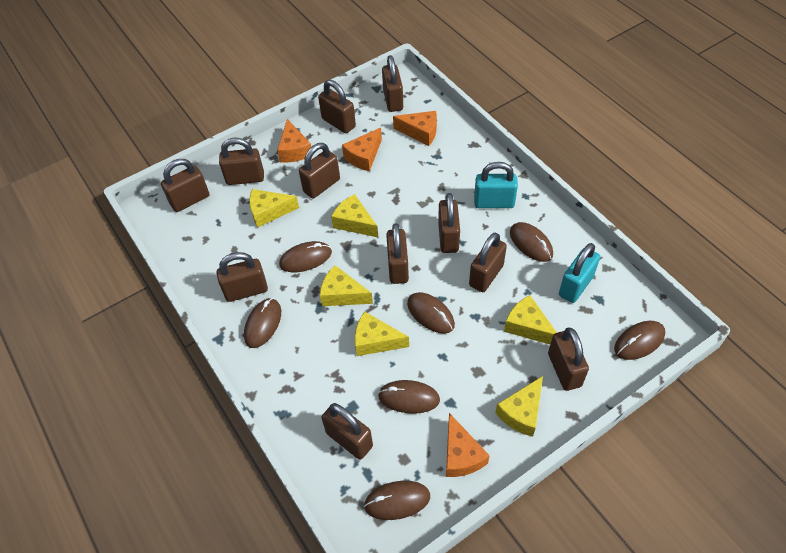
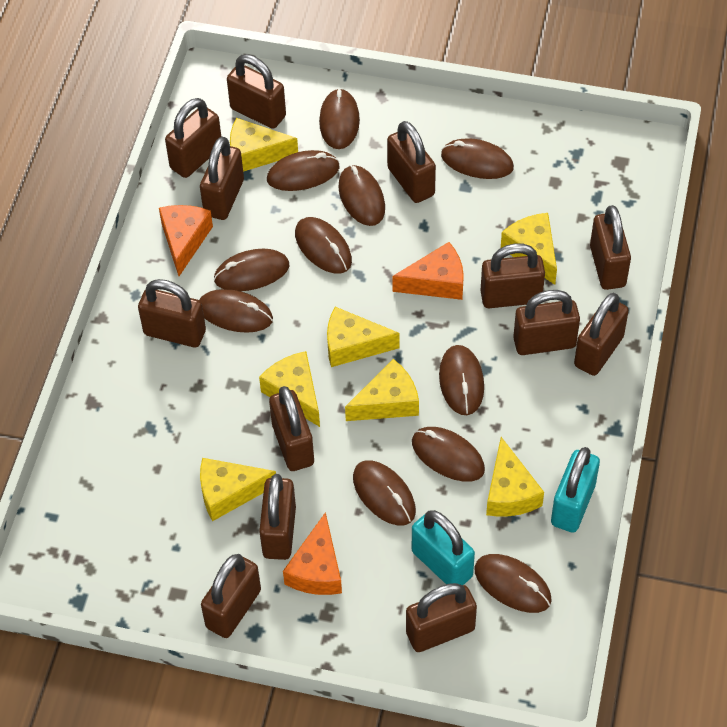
brown mouse: [244,298,281,348] [279,241,332,272] [364,481,430,520] [378,380,440,414] [407,292,455,334] [510,222,553,262] [614,321,665,360] = 7 -> [199,289,273,333] [214,249,289,291] [267,150,339,191] [295,217,352,273] [319,88,360,149] [338,165,385,226] [353,460,416,525] [412,427,485,482] [439,345,484,415] [441,138,514,179] [474,554,552,613] = 11
brown padlock: [161,159,209,212] [217,252,268,302] [219,138,264,185] [299,143,340,199] [318,80,356,133] [322,403,373,460] [382,55,403,112] [386,223,409,284] [438,193,460,253] [469,232,507,292] [548,327,589,391] = 11 -> [138,279,206,347] [165,98,221,178] [200,137,244,220] [201,554,261,638] [227,54,286,129] [259,474,296,560] [269,386,314,471] [387,121,436,203] [406,583,477,652] [480,243,545,308] [513,290,580,355] [574,293,629,376] [590,205,631,290] = 13
orange cheese: [277,119,311,163] [342,128,382,171] [393,111,437,146] [446,413,490,477] = 4 -> [159,205,213,276] [283,512,342,595] [393,242,464,300] = 3
yellow cheese: [249,189,299,228] [320,265,373,306] [331,194,378,237] [355,312,409,356] [495,376,543,437] [504,295,557,344] = 6 -> [200,458,276,521] [230,118,298,172] [259,351,320,427] [327,307,400,367] [345,359,419,421] [486,437,544,517] [501,213,557,285] = 7

